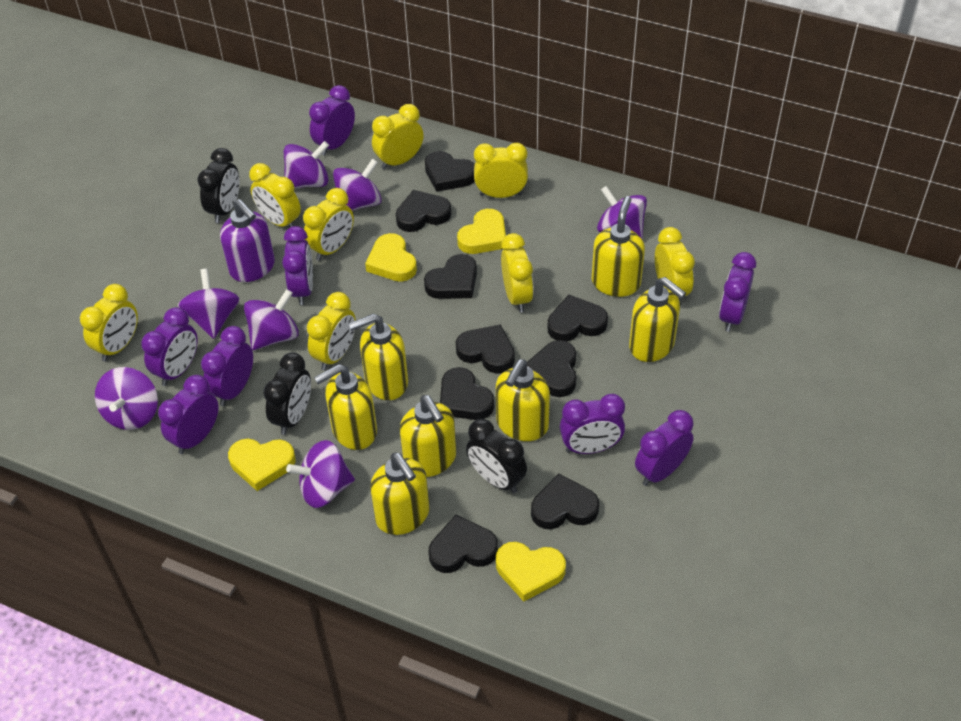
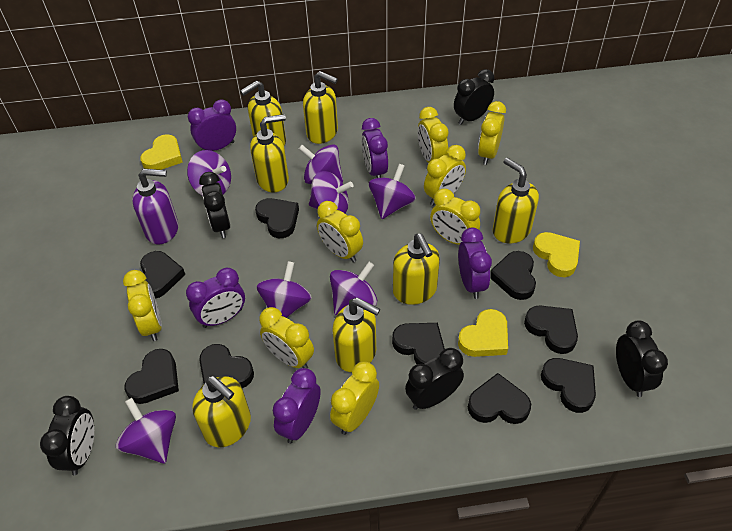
black clock: [198,148,239,223] [263,352,311,435] [466,419,527,493] = 3 -> [40,396,94,475] [199,172,230,238] [405,348,464,410] [454,69,494,125] [616,320,668,397] = 5
purple clock: [141,307,198,386] [158,375,218,454] [201,326,253,406] [282,226,313,305] [309,85,355,156] [560,394,625,454] [635,410,694,486] [719,252,756,332] = 8 -> [186,268,245,328] [188,100,236,151] [273,368,321,444] [362,118,388,178] [458,228,492,299] = 5
yellow heart: [228,439,296,491] [365,233,417,282] [457,209,506,254] [496,542,566,602] = 4 -> [140,134,183,170] [458,309,508,357] [533,232,580,277] = 3

